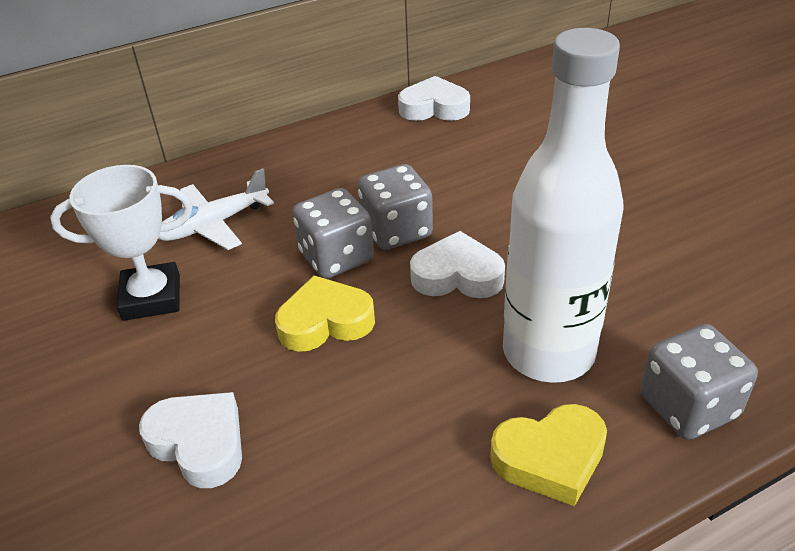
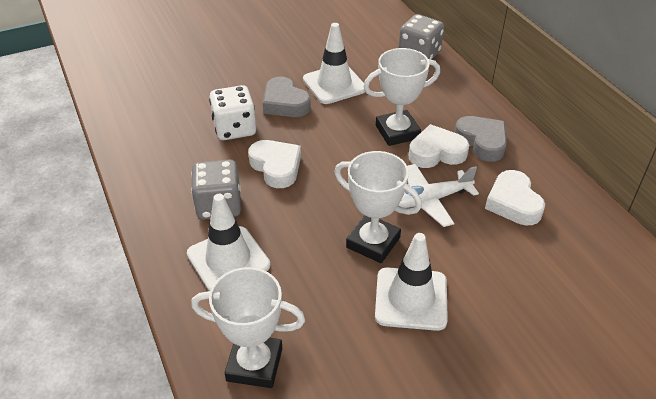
grey dice: [292,188,374,279] [358,164,433,250] [641,324,758,440] = 3 -> [191,159,241,220] [399,14,444,60] = 2
grey heart: none = 0 -> [263,77,311,117] [454,116,507,162] = 2
white bottle: [503,28,624,383] = 1 -> none = 0
white dice: none = 0 -> [209,85,256,140] = 1
white traffic cone: none = 0 -> [187,194,270,291] [303,23,365,104] [375,233,448,331] = 3
white trophy: [50,165,193,321] = 1 -> [191,267,305,388] [334,151,422,263] [364,48,440,146] = 3
yellow heart: [275,275,375,352] [490,404,607,506] = 2 -> none = 0

